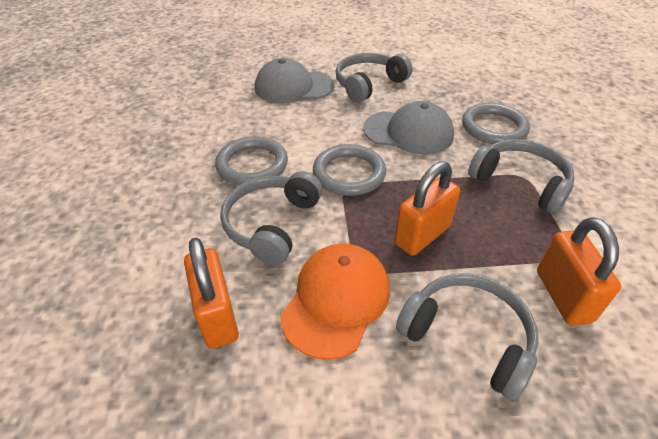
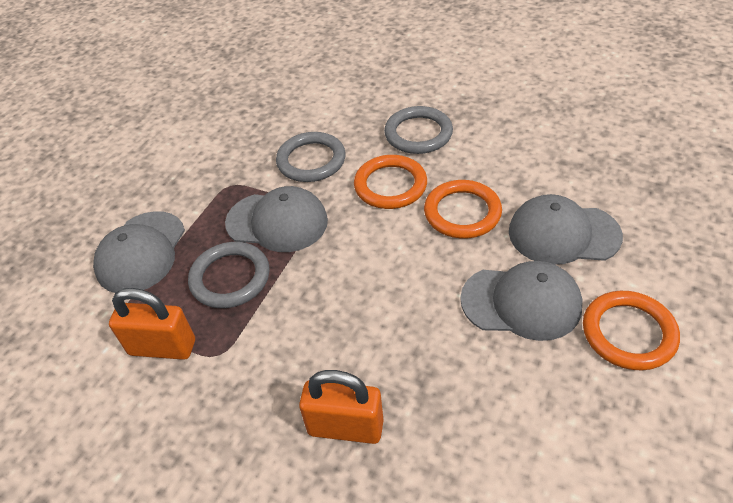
grey cap: [255,58,334,103] [363,101,454,154] = 2 -> [93,211,185,293] [225,186,328,252] [460,261,583,341] [509,194,623,265] = 4
grey headphones: [220,171,322,265] [336,53,413,103] [396,273,539,401] [468,139,575,214] = 4 -> none = 0
orange cap: [280,243,390,360] = 1 -> none = 0
orange padlock: [184,238,239,349] [394,161,460,256] [537,217,621,326] = 3 -> [109,288,195,360] [299,370,384,444] = 2
orange ring: none = 0 -> [354,155,427,209] [424,180,502,239] [583,291,680,371] = 3

